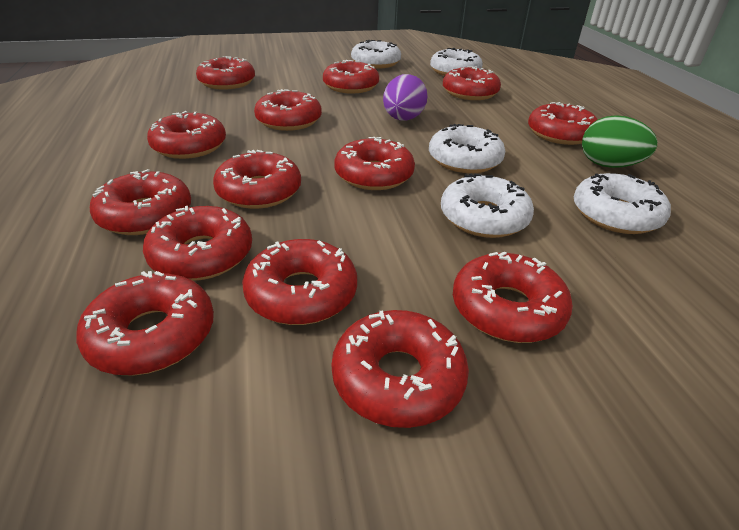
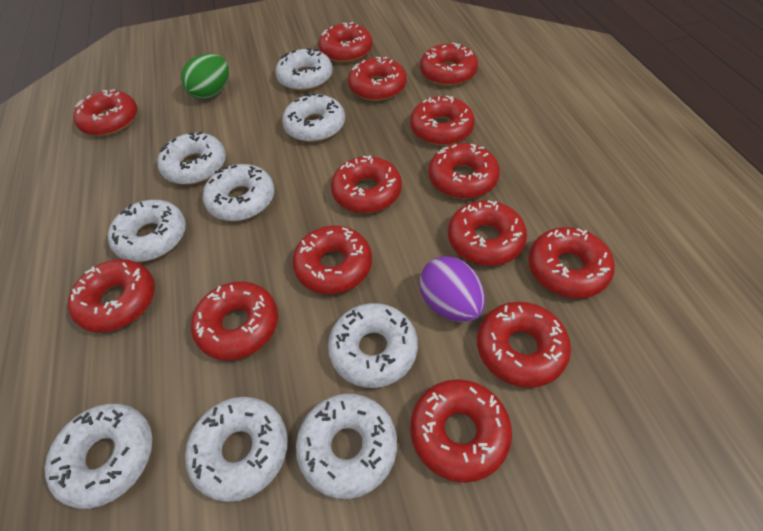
white donut: [351,40,401,69] [429,124,505,173] [430,48,483,76] [441,174,534,238] [574,173,671,234] = 5 -> [45,404,152,509] [108,200,186,262] [158,132,226,185] [185,397,288,502] [203,164,274,221] [275,48,333,91] [282,93,345,142] [296,394,397,499] [328,303,418,388] = 9

